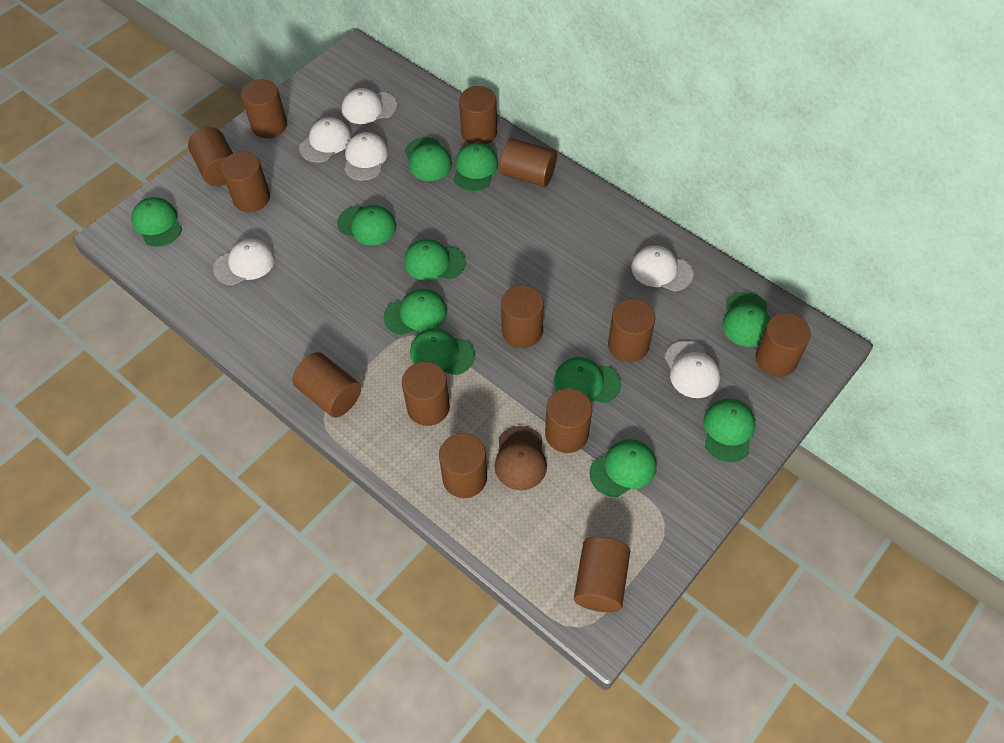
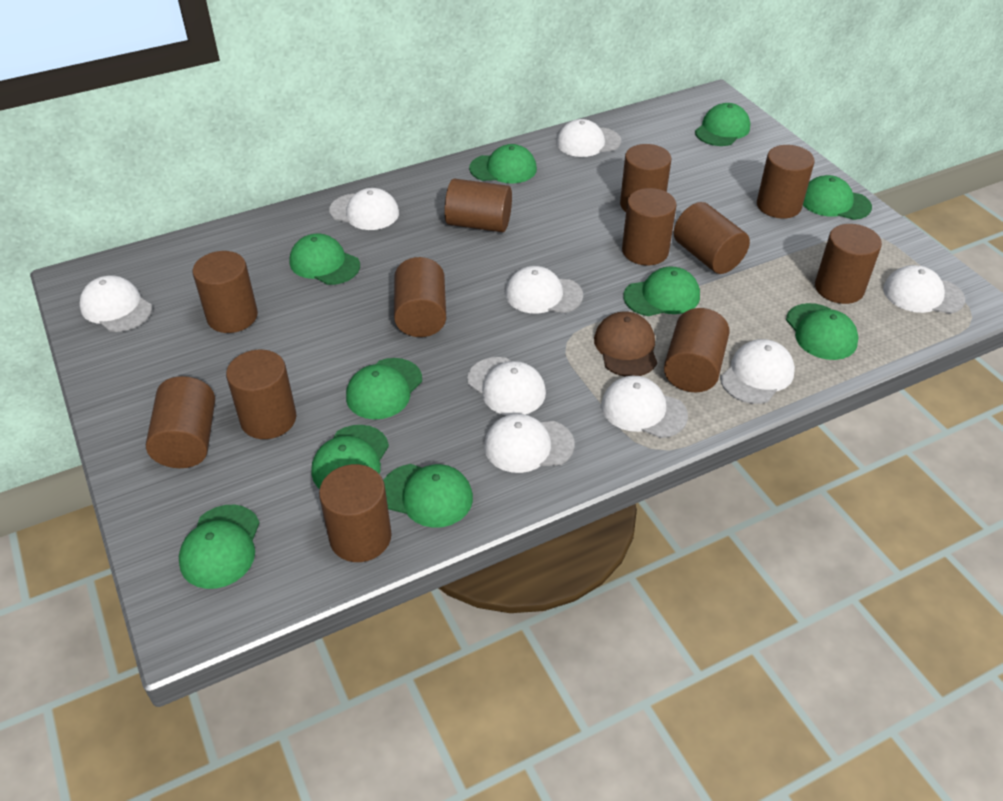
brown cylinder: [188,127,233,186] [221,152,270,212] [241,79,287,138] [292,352,361,418] [402,362,450,426] [439,433,487,498] [459,86,497,145] [500,138,557,187] [501,285,544,348] [545,388,592,453] [574,537,630,612] [608,299,655,362] [755,313,811,377] = 13 -> [146,376,215,468] [193,251,258,333] [226,350,296,439] [319,464,392,562] [394,257,446,337] [444,179,512,232] [620,144,671,212] [622,188,677,265] [664,308,730,392] [674,202,750,274] [757,145,815,219] [815,224,882,304] = 12
green cap: [131,197,182,247] [337,205,396,245] [384,289,447,336] [404,239,466,280] [405,137,452,181] [410,328,475,375] [453,143,498,191] [554,357,621,403] [589,439,657,497] [703,399,756,462] [722,292,770,347] = 11 -> [179,505,260,589] [289,234,360,285] [311,425,389,489] [346,358,422,420] [383,464,473,528] [469,144,537,184] [623,266,700,316] [695,103,750,146] [786,303,859,360] [803,175,872,220] = 10
white cap: [213,239,275,285] [299,117,352,162] [342,88,397,124] [344,132,388,181] [631,245,694,291] [664,341,720,398] = 6 -> [79,275,152,332] [329,188,399,230] [467,357,546,415] [484,414,575,473] [505,266,583,313] [556,119,621,157] [601,376,688,438] [721,339,795,404] [883,265,965,314] = 9

